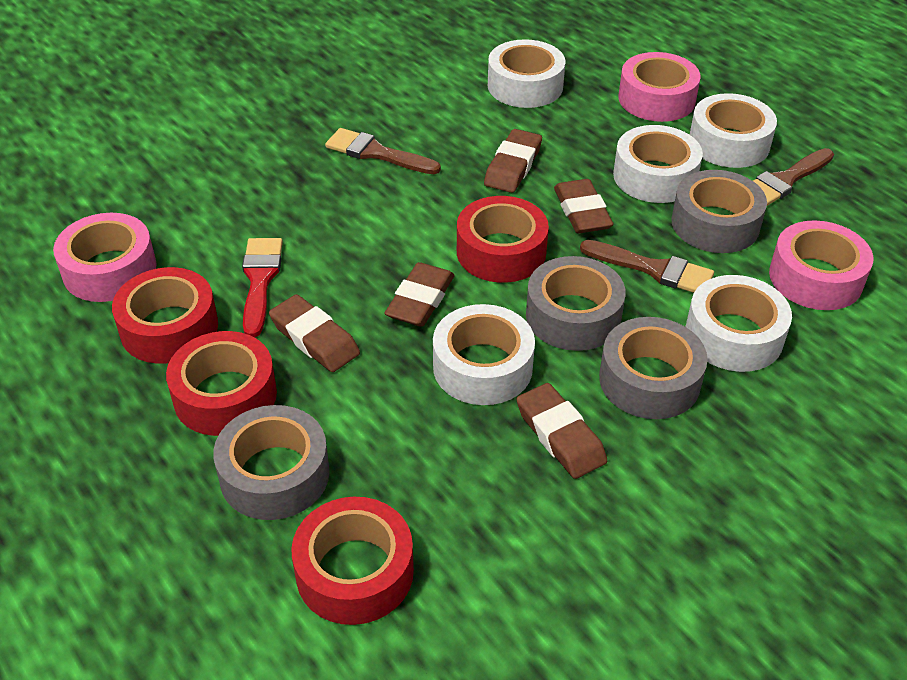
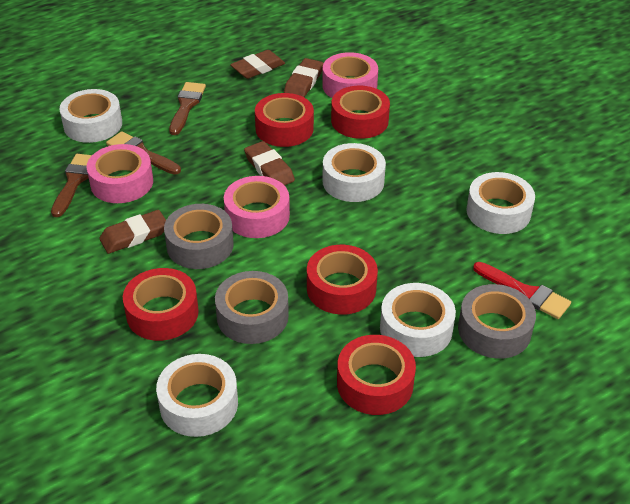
brown eraser: [269,294,360,372] [384,262,455,327] [484,129,542,193] [517,383,607,479] [554,179,614,233] = 5 -> [99,210,166,254] [230,50,285,79] [244,141,295,185] [284,58,324,97] = 4
grey tape: [213,405,330,520] [526,256,626,351] [599,317,708,419] [671,170,767,253] = 4 -> [164,204,234,269] [215,271,289,344] [458,284,536,359] = 3
red tape: [112,267,218,364] [166,331,277,436] [291,497,414,625] [457,196,549,283] = 4 -> [123,268,199,341] [255,93,314,147] [307,245,378,315] [331,86,390,139] [337,335,416,415] = 5

